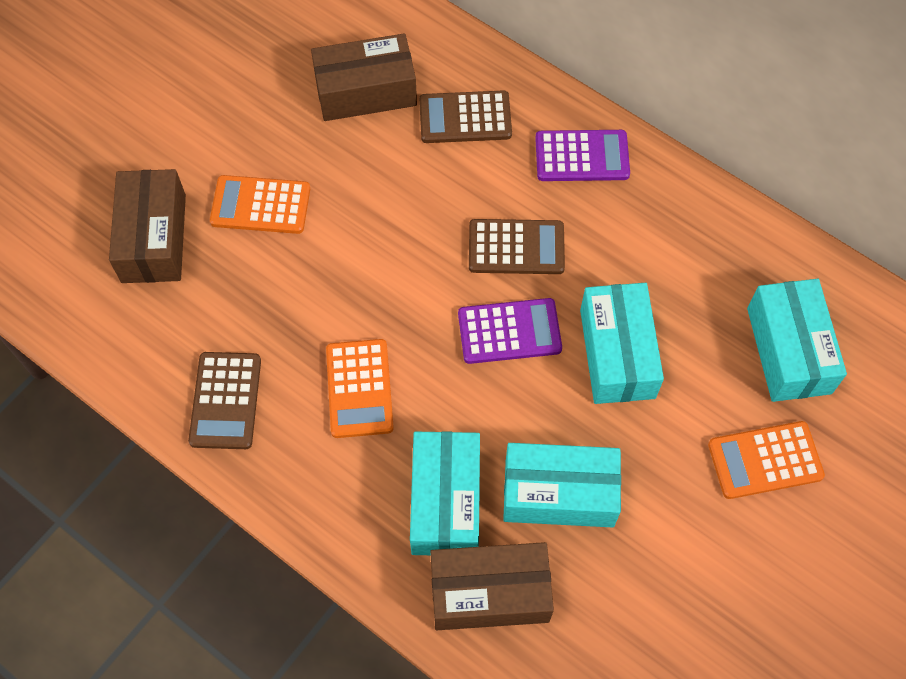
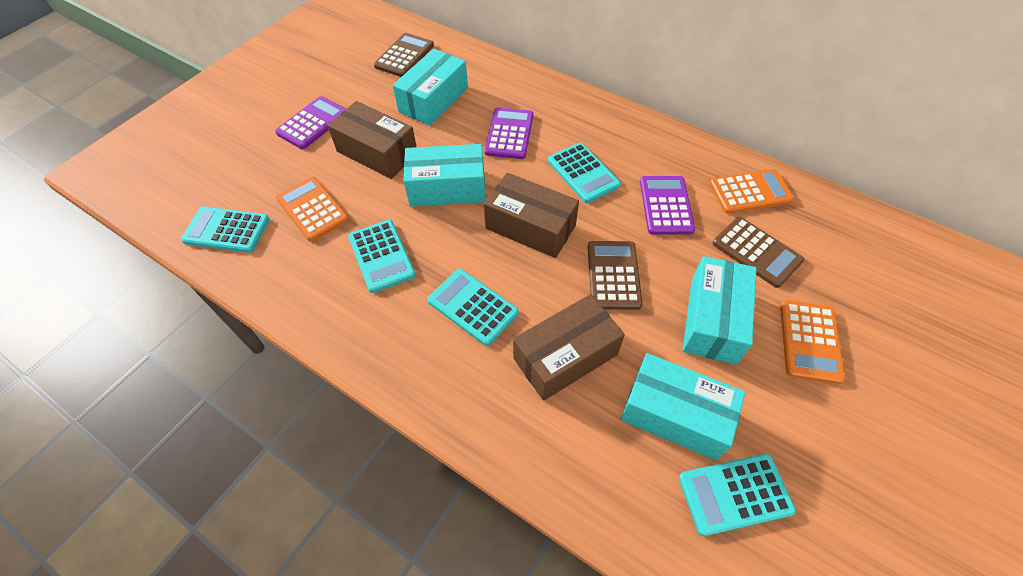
purple calculator: [458,298,562,364] [535,130,630,181] = 2 -> [275,96,346,149] [484,107,534,159] [640,176,695,235] = 3
turquoise calculator: none = 0 -> [181,206,270,253] [348,220,416,293] [428,269,519,346] [548,143,621,203] [679,454,796,536] = 5

